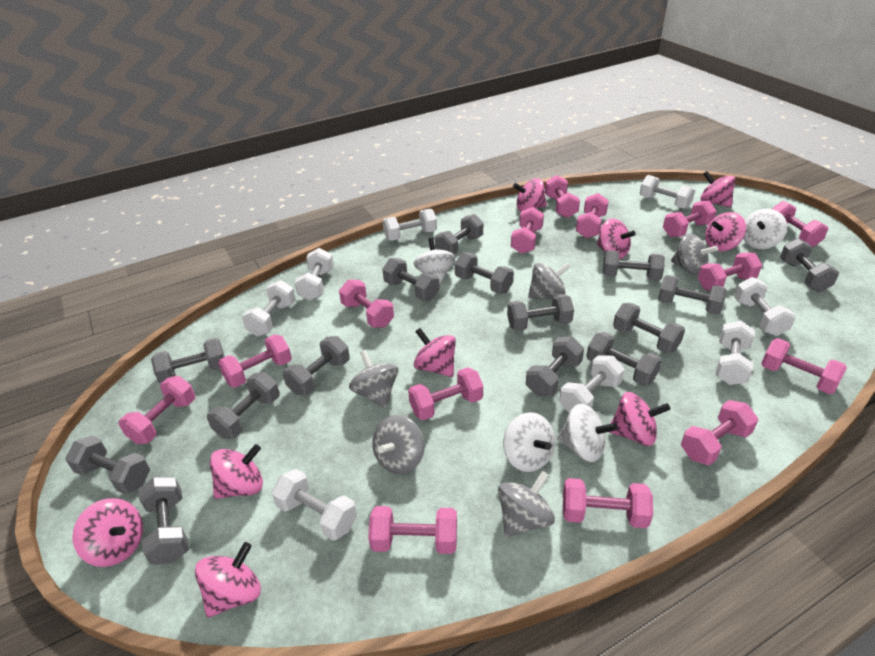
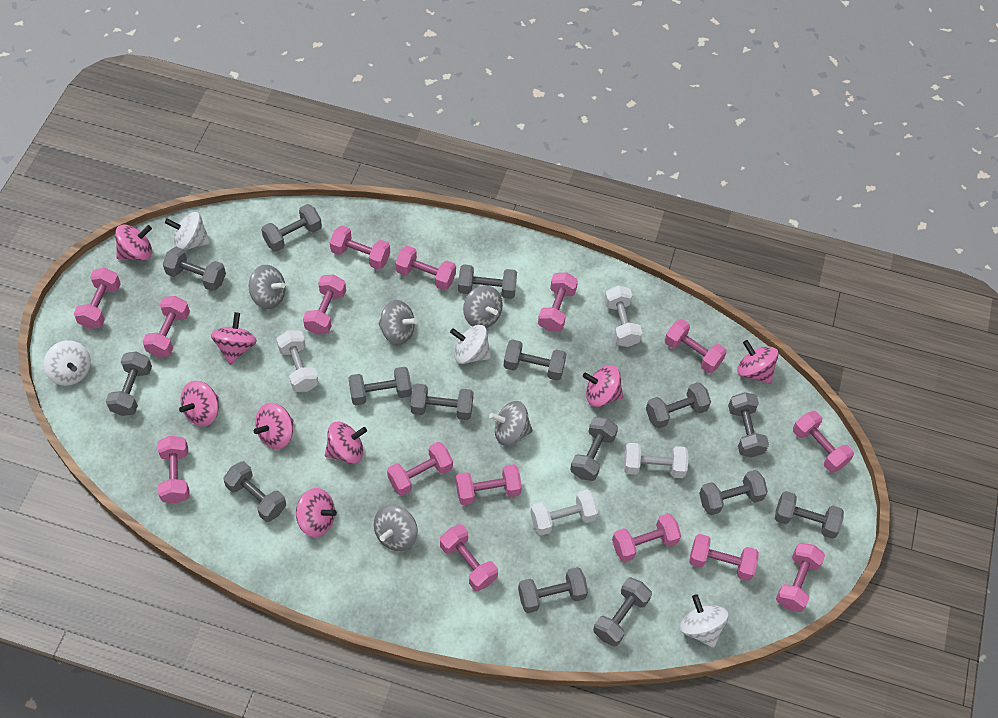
pink dumbbell: [119,376,195,444] [218,334,292,388] [339,280,394,328] [368,506,457,554] [408,367,483,420] [511,207,544,254] [545,175,580,218] [563,478,653,528] [576,193,609,238] [663,201,717,237] [681,400,758,465] [698,252,762,291] [761,338,847,394] [772,201,828,247] = 14 -> [73,268,121,329] [142,296,190,357] [157,436,189,504] [303,274,346,335] [330,226,390,270] [387,442,453,496] [395,246,456,290] [440,524,498,591] [456,464,522,505] [538,272,578,332] [612,513,681,562] [665,319,727,373] [689,534,759,581] [776,543,825,612] [793,411,854,473] = 15
pink spinning top: [73,498,143,567] [195,542,261,617] [210,444,263,499] [414,328,456,377] [513,178,547,211] [597,218,636,259] [609,392,670,446] [700,171,736,207] [705,212,746,251] = 9 -> [115,225,152,261] [179,381,219,426] [211,312,257,365] [254,403,293,449] [296,488,337,537] [325,421,367,464] [583,365,623,407] [737,340,779,384] = 8
white dumbbell: [242,280,296,336] [272,469,357,541] [295,248,334,301] [383,209,437,241] [559,355,625,413] [639,175,695,209] [715,321,755,385] [734,277,796,336] = 8 -> [276,330,319,392] [531,489,598,536] [604,286,643,347] [624,443,689,478] = 4

